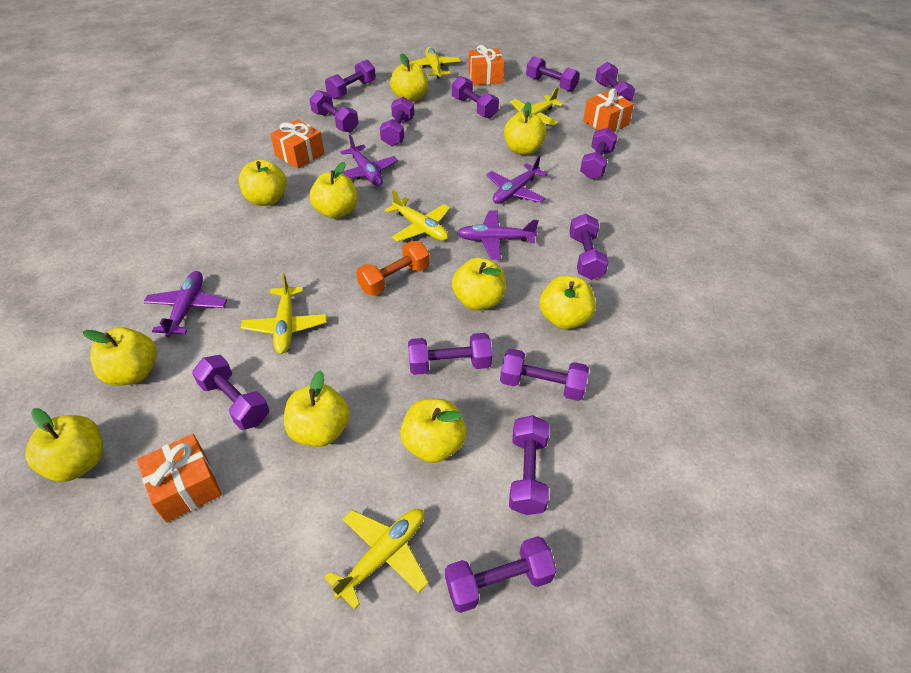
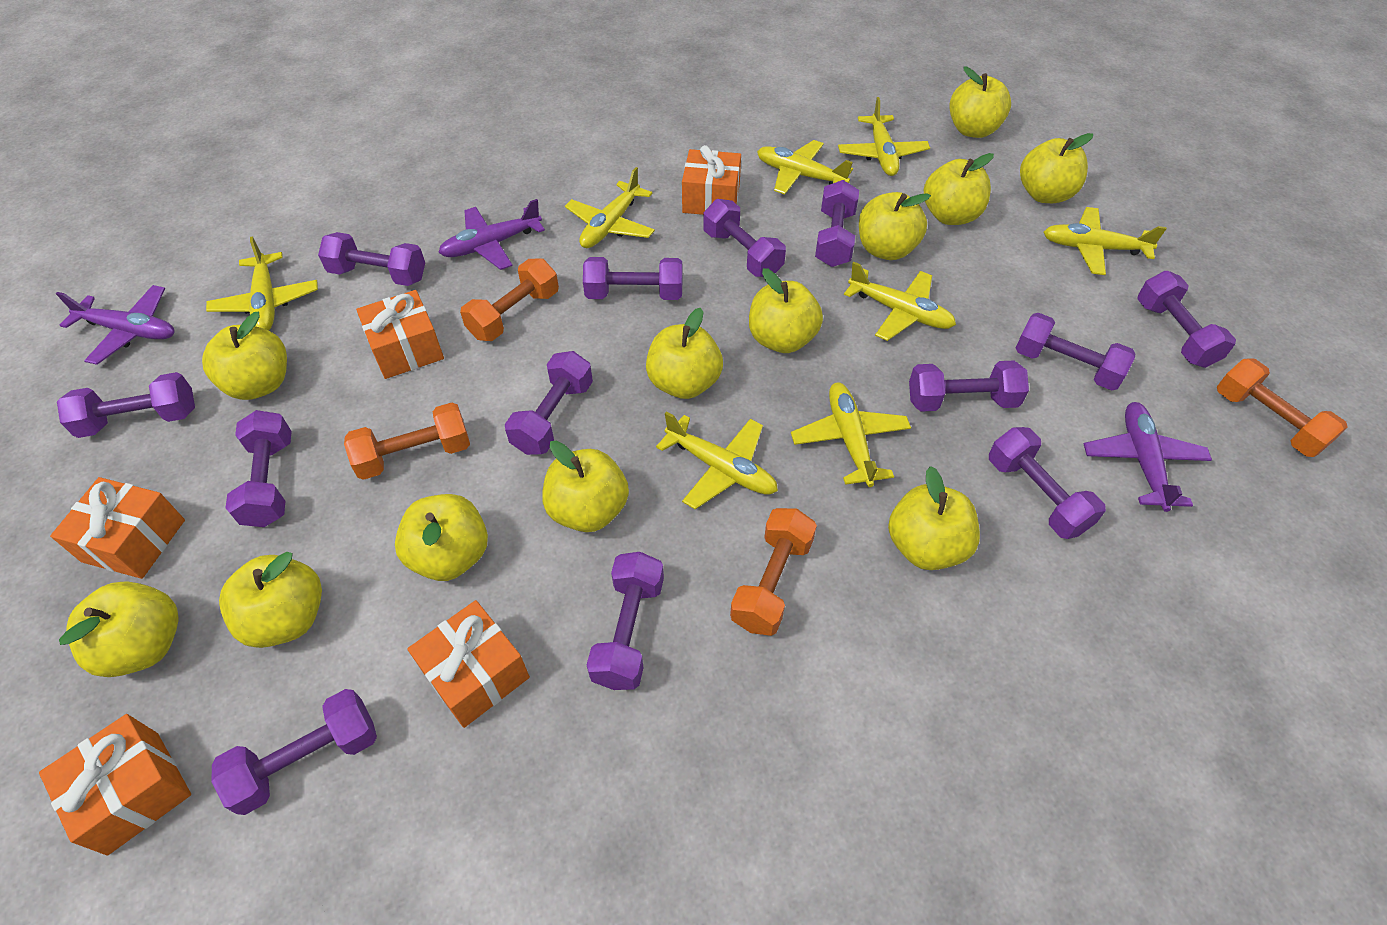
orange dumbbell: [356,241,430,296] = 1 -> [344,403,470,480] [460,259,559,341] [730,508,817,636] [1217,358,1348,457] = 4
orange gift: [137,434,222,523] [270,119,324,169] [468,45,504,85] [583,88,634,132] = 4 -> [39,714,191,855] [50,477,185,579] [356,290,444,379] [407,600,530,728] [682,145,741,215] = 5
purple plane: [143,271,227,338] [340,135,398,186] [457,210,539,260] [486,155,548,204] = 4 -> [56,285,175,365] [438,199,545,270] [1084,402,1212,512] = 3
yellow apple: [25,408,103,482] [83,327,157,386] [239,159,287,206] [284,370,350,447] [310,162,358,219] [390,53,428,102] [400,399,467,463] [452,258,505,310] [504,102,546,155] [540,275,596,329] = 10 -> [59,581,179,677] [202,312,287,400] [219,552,322,648] [395,494,488,581] [542,441,629,532] [646,308,723,399] [749,268,823,353] [859,192,931,260] [888,466,980,570] [924,153,994,225] [950,67,1011,138] [1020,133,1093,203] = 12
yellow plane: [241,273,327,354] [324,509,429,610] [385,190,450,242] [410,47,461,79] [510,87,564,126] = 5 -> [206,236,318,331] [565,167,655,248] [656,411,778,509] [757,140,853,195] [791,383,911,487] [838,97,930,176] [844,262,956,341] [1044,207,1167,275] = 8

